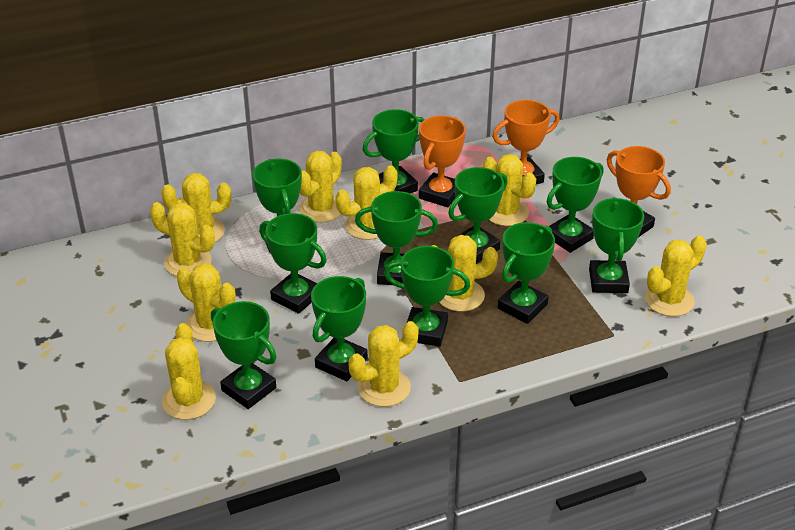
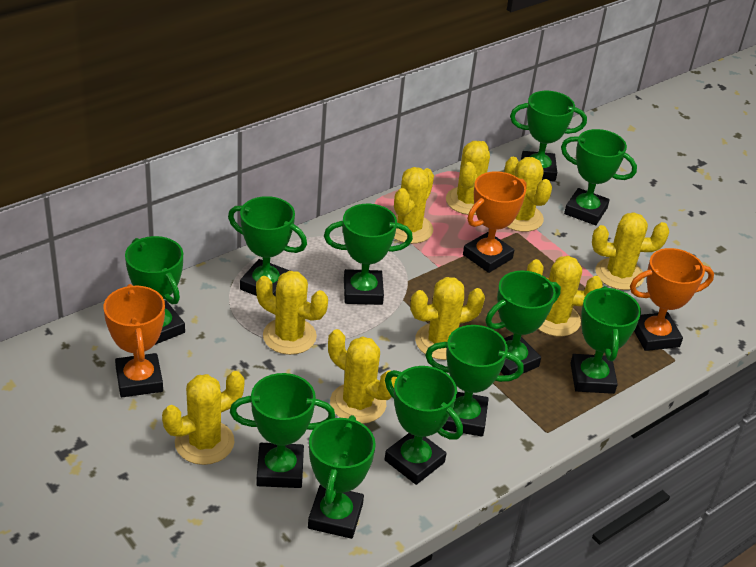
yellow cactus: [150,202,215,276] [161,173,232,242] [162,323,216,420] [177,263,236,342] [299,151,342,223] [335,165,398,240] [349,321,419,407] [431,235,498,312] [483,154,536,226] [645,235,707,316] = 10 -> [162,371,245,465] [256,271,328,355] [328,329,397,424] [394,167,434,244] [410,277,485,360] [446,141,490,215] [504,157,552,232] [527,256,603,337] [592,212,669,290] = 9

